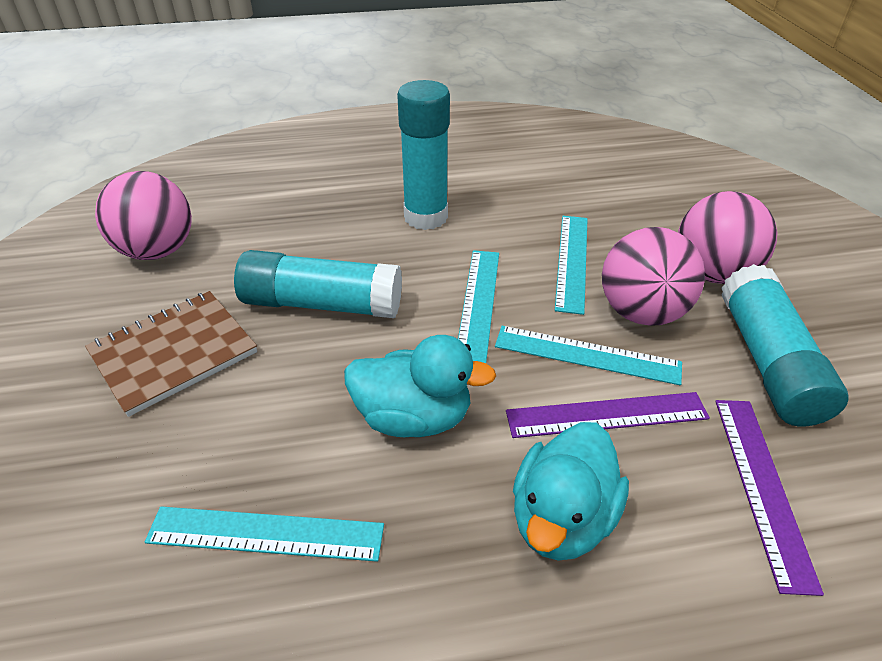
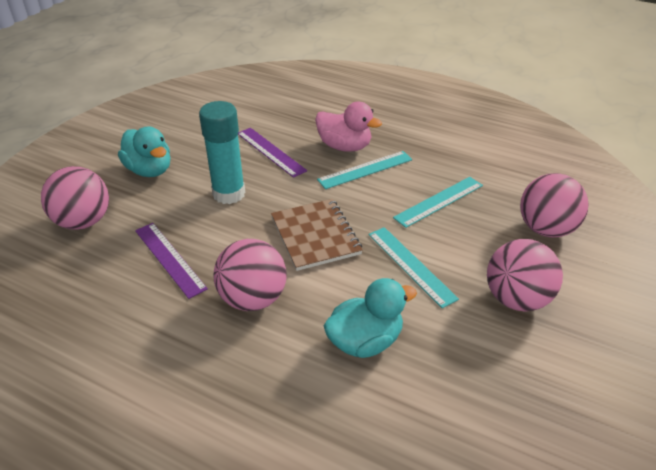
pink ball: [95,171,192,260] [602,227,705,326] [678,191,777,284] = 3 -> [41,166,109,230] [213,239,287,311] [487,239,563,312] [520,173,588,237] = 4
pink duck: none = 0 -> [315,102,382,152] = 1
turquoise glue stick: [234,250,402,318] [397,80,450,230] [721,264,848,426] = 3 -> [199,101,245,204] = 1
turquoise ruler: [145,506,384,562] [458,250,499,363] [495,326,682,385] [555,216,588,315] = 4 -> [317,151,412,189] [369,227,459,308] [393,177,483,228] = 3

